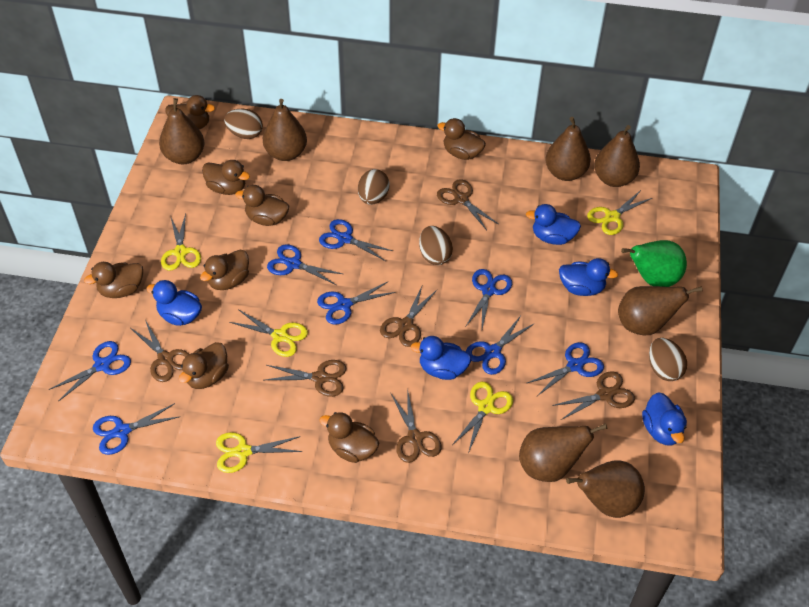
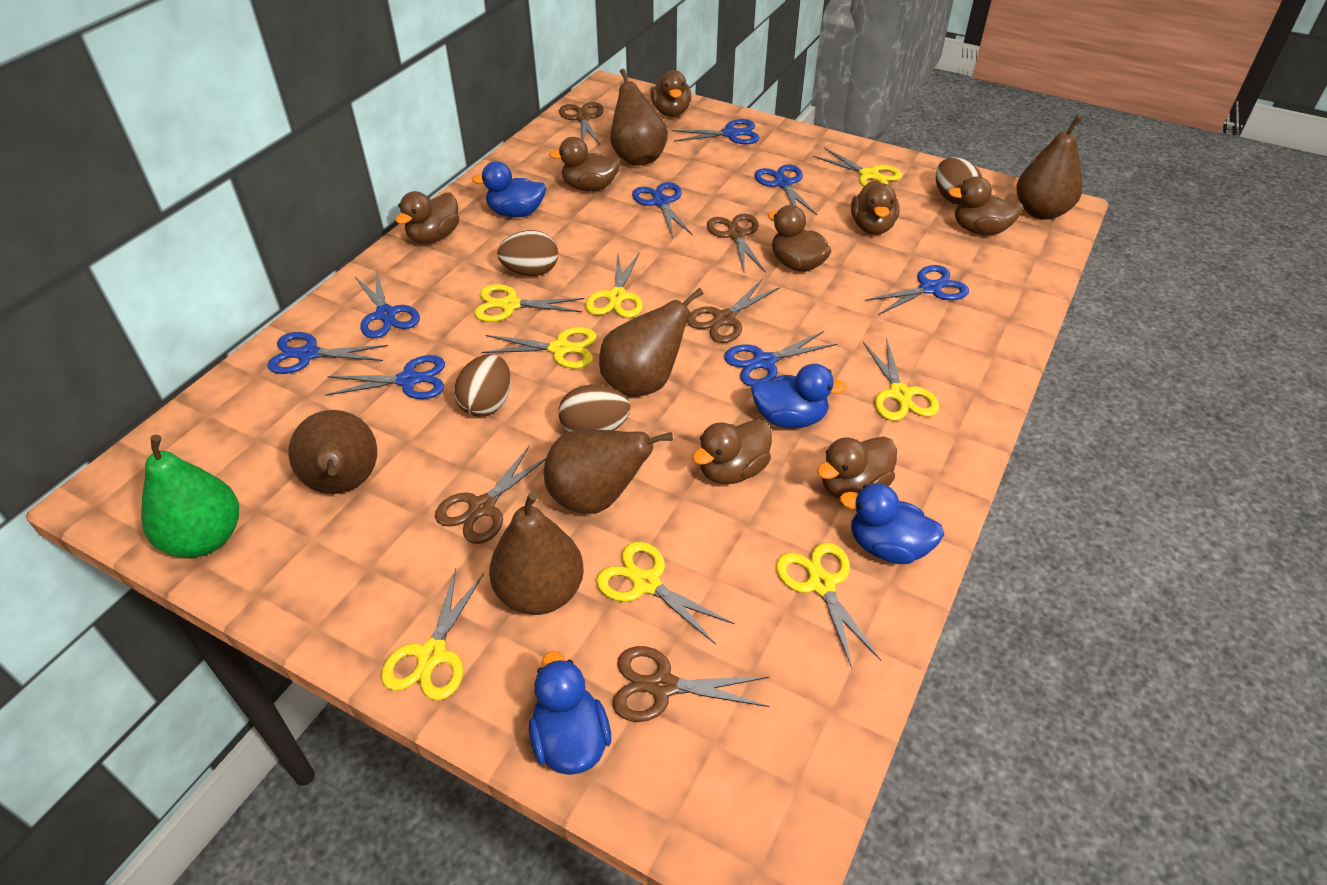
blue duck: [147,280,202,326] [410,336,472,380] [526,204,581,245] [559,258,618,296] [642,392,687,445] = 5 -> [471,161,546,218] [529,651,611,775] [751,364,847,428] [840,483,944,564] = 4
brown pear: [159,98,205,164] [263,99,307,161] [519,423,608,482] [545,117,591,181] [566,460,645,518] [594,125,640,187] [618,286,702,335] = 7 -> [288,410,377,494] [489,492,584,615] [544,430,673,514] [599,288,704,397] [610,69,668,166] [1016,116,1082,220] = 6
brown scissors: [131,320,189,382] [265,360,346,397] [380,284,437,347] [390,388,442,463] [437,179,498,230] [552,371,635,420] = 6 -> [435,445,546,544] [559,102,604,145] [613,646,770,722] [687,279,780,343] [707,213,766,273] = 5
yellow scissors: [161,214,201,271] [216,432,302,473] [229,310,308,357] [452,382,513,453] [587,190,652,235] = 5 -> [381,569,484,700] [474,284,585,322] [481,327,597,369] [585,253,643,318] [596,542,735,645] [776,542,882,668] [813,148,902,187] [863,338,939,421] = 8

